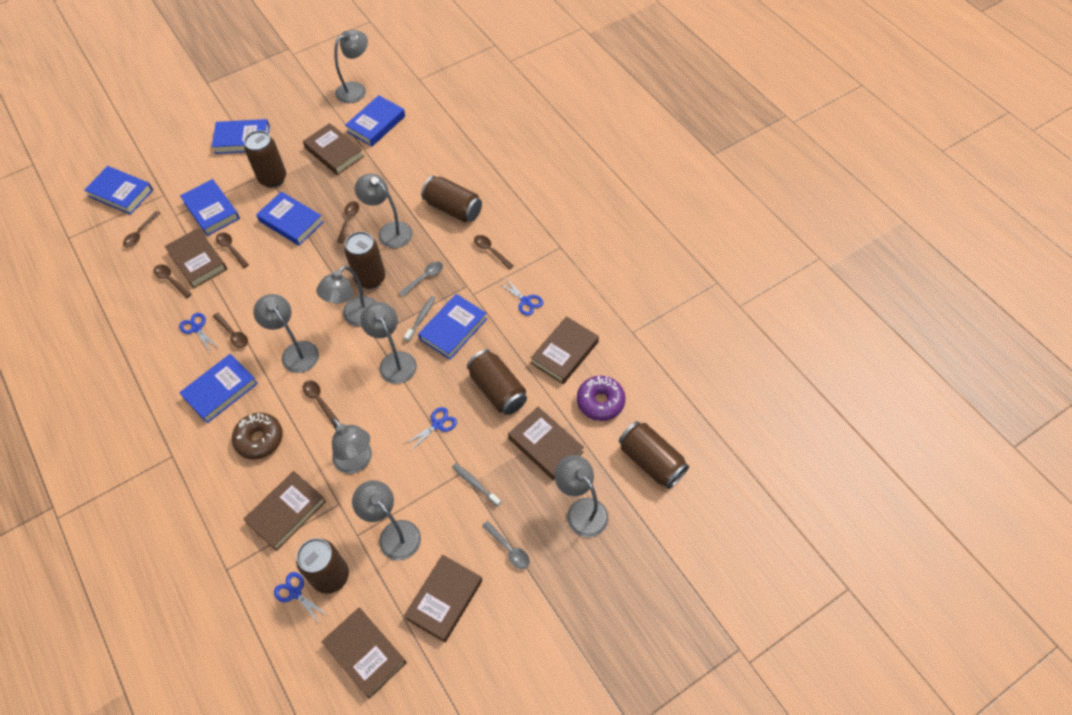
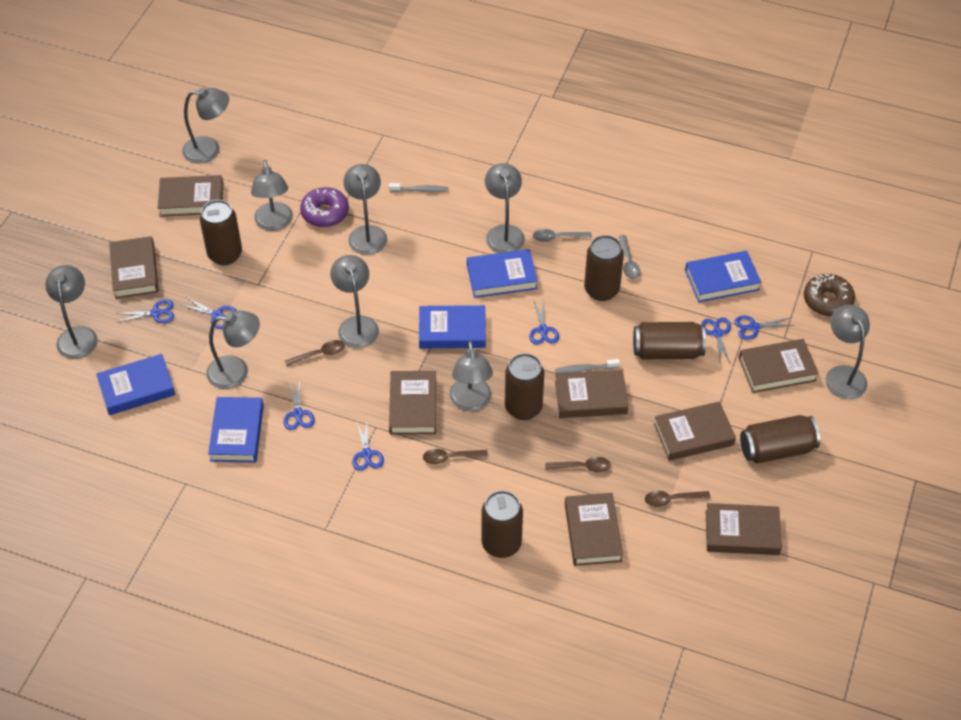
blue book: [84,166,153,215] [179,354,258,423] [180,179,240,236] [212,119,270,154] [256,191,324,246] [345,95,405,146] [418,294,487,360] = 7 -> [96,354,176,415] [208,397,264,462] [419,305,486,348] [467,249,538,298] [685,251,761,302] = 5
blue scissors: [179,313,217,354] [274,572,329,622] [405,407,457,451] [499,277,543,316] = 4 -> [115,299,174,323] [181,297,237,329] [283,381,315,430] [352,421,384,471] [529,299,559,345] [701,317,731,365] [734,316,793,340] = 7
brown book: [165,228,227,288] [243,471,326,551] [303,123,364,175] [321,608,407,699] [404,555,482,642] [508,407,584,480] [531,316,599,384] = 7 -> [109,236,159,299] [158,175,223,217] [389,371,436,435] [555,370,628,418] [565,493,623,566] [654,401,736,461] [706,503,782,555] [739,339,819,393] = 8
brown spoon: [123,211,160,248] [154,264,192,298] [213,313,248,348] [216,232,249,268] [302,380,339,425] [337,201,359,243] [474,235,514,270] = 7 -> [285,340,345,366] [423,449,488,464] [545,457,611,472] [645,491,710,507] = 4
grey lamp: [253,294,319,373] [316,266,376,326] [332,418,372,474] [334,30,368,104] [352,480,421,561] [355,174,413,248] [360,302,417,384] [555,455,608,537] = 8 -> [45,265,98,359] [182,88,229,163] [206,311,260,389] [251,160,293,231] [330,255,379,348] [344,164,387,255] [450,340,493,411] [485,163,525,253] [825,304,870,399] = 9

